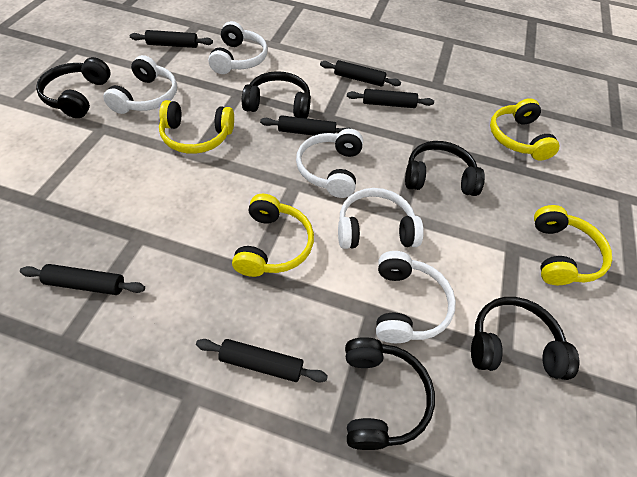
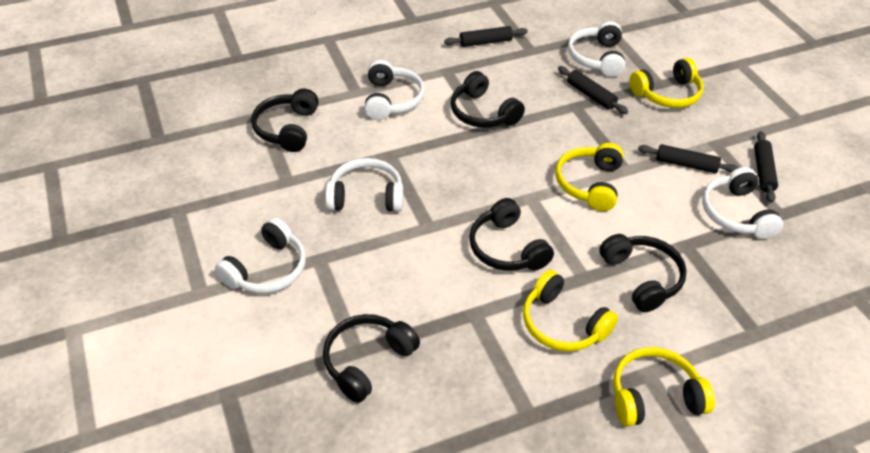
black rolling pin: [20,264,145,295] [130,30,213,48] [196,339,328,382] [260,115,351,136] [320,60,401,87] [347,89,434,108] = 6 -> [444,26,528,47] [558,66,628,114] [638,144,739,173] [754,131,778,203] = 4

